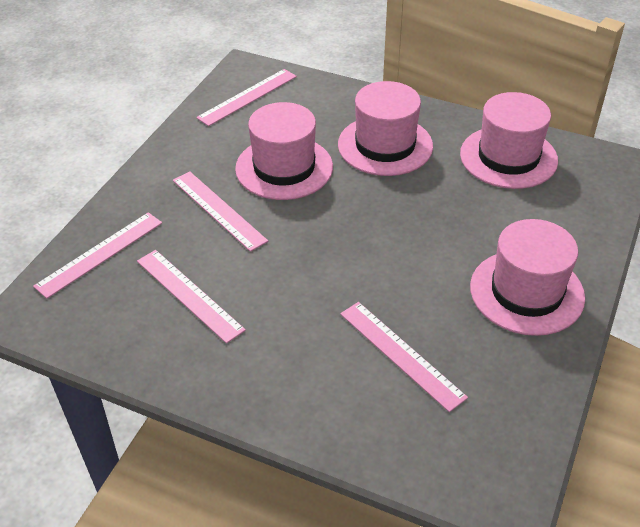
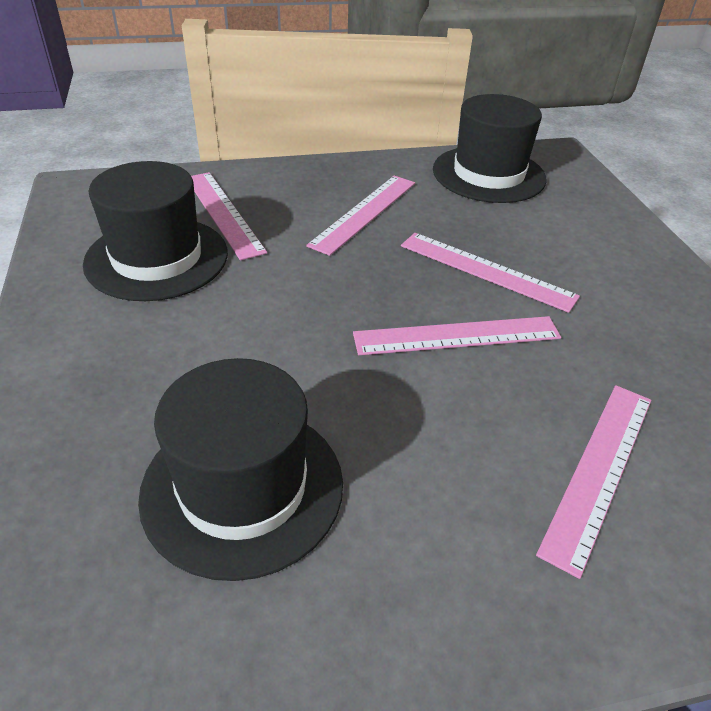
black hat: none = 0 -> [83,161,228,301] [138,358,343,581] [433,94,546,203] = 3
pink hat: [235,102,333,200] [338,81,433,176] [460,92,558,189] [470,219,585,336] = 4 -> none = 0

